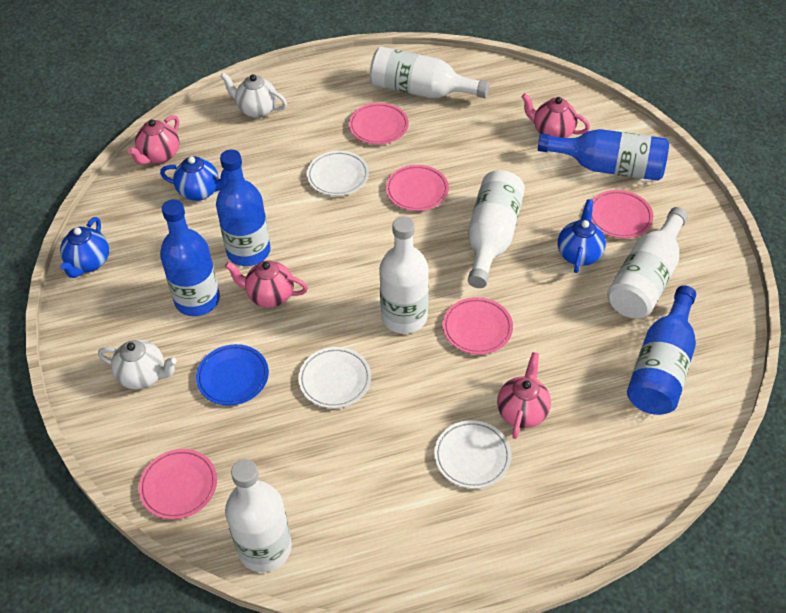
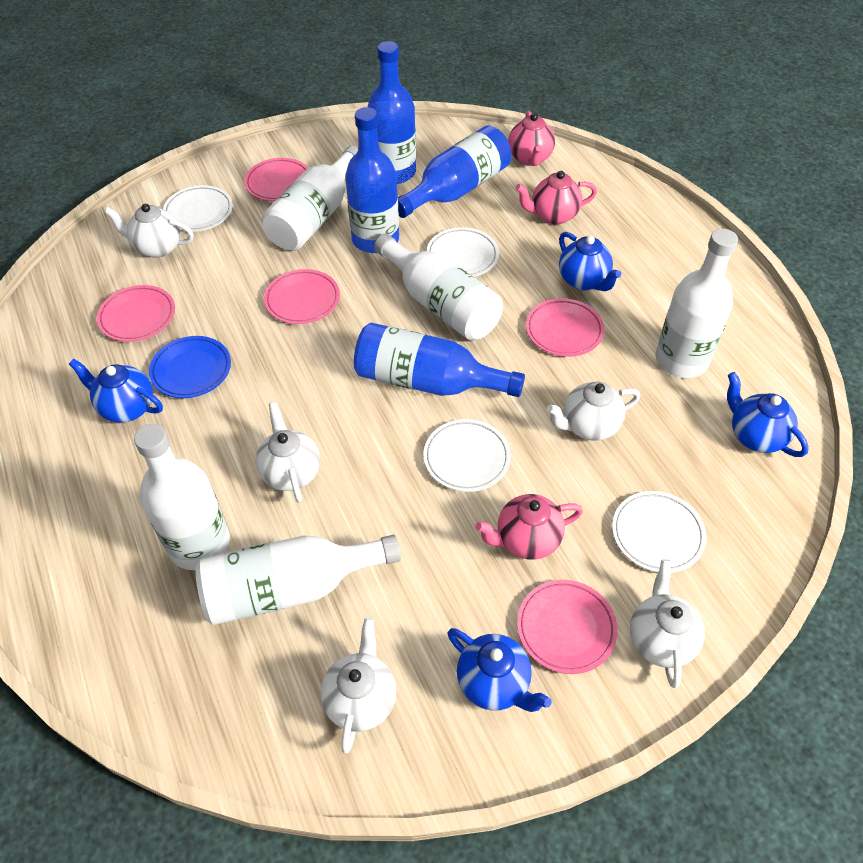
blue teapot: [60,217,109,278] [160,156,226,201] [558,199,606,273] = 3 -> [69,358,163,423] [447,628,552,712] [559,232,621,291] [727,372,809,457] = 4
pink teapot: [128,115,179,165] [225,260,308,308] [497,352,551,439] [521,93,590,138] = 4 -> [475,494,583,560] [508,111,555,166] [515,171,597,225] = 3
white plate: [298,347,371,408] [307,151,369,196] [434,420,511,489] = 3 -> [163,185,233,232] [423,419,511,492] [427,227,499,277] [612,491,707,573] = 4
white teapot: [98,340,177,390] [220,73,287,118] = 2 -> [104,204,194,258] [256,402,320,503] [320,617,396,754] [547,382,640,441] [630,559,705,688] = 5

